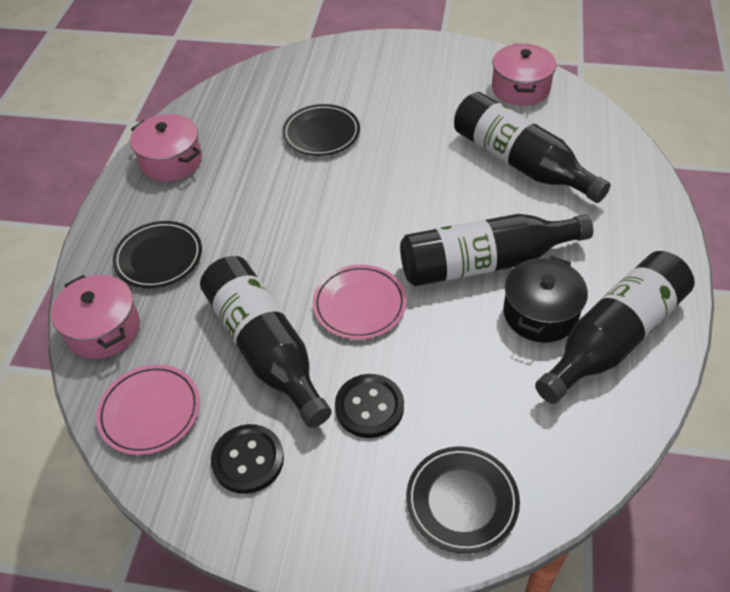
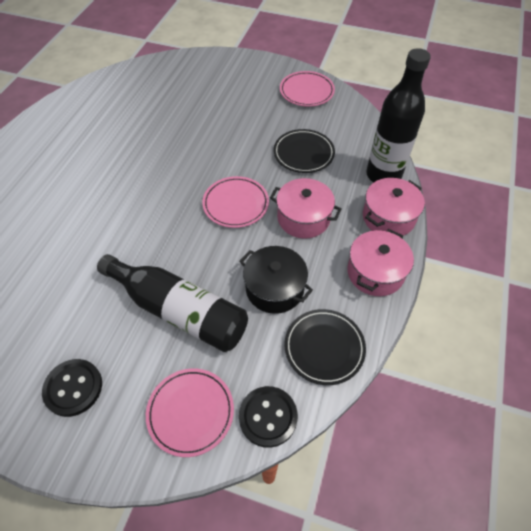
black bottle: [200,256,332,428] [400,214,593,286] [454,92,611,203] [535,251,694,404] = 4 -> [97,254,248,352] [366,48,431,183] = 2
black plate: [113,221,202,288] [282,104,360,156] [406,447,520,553] = 3 -> [274,129,335,173] [285,309,366,385] = 2
pink plate: [96,365,200,455] [313,265,407,339] = 2 -> [146,368,234,457] [202,176,269,228] [280,71,335,107] = 3

